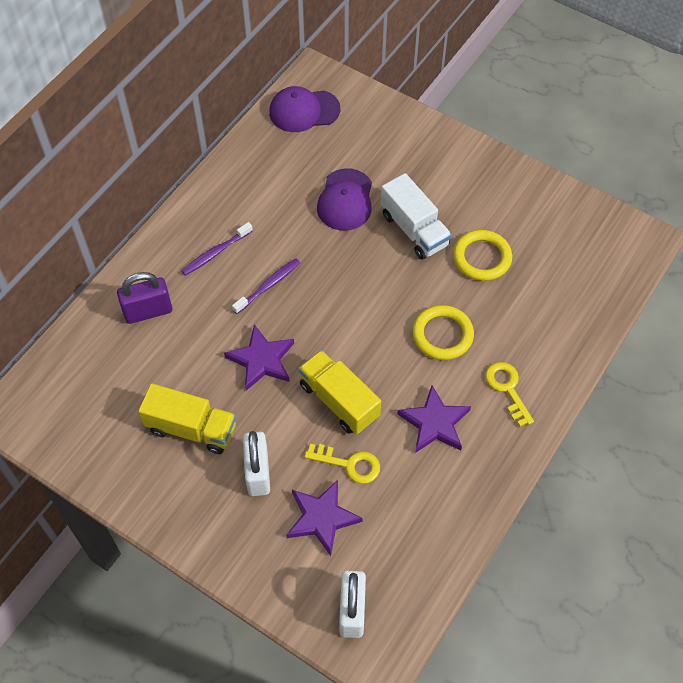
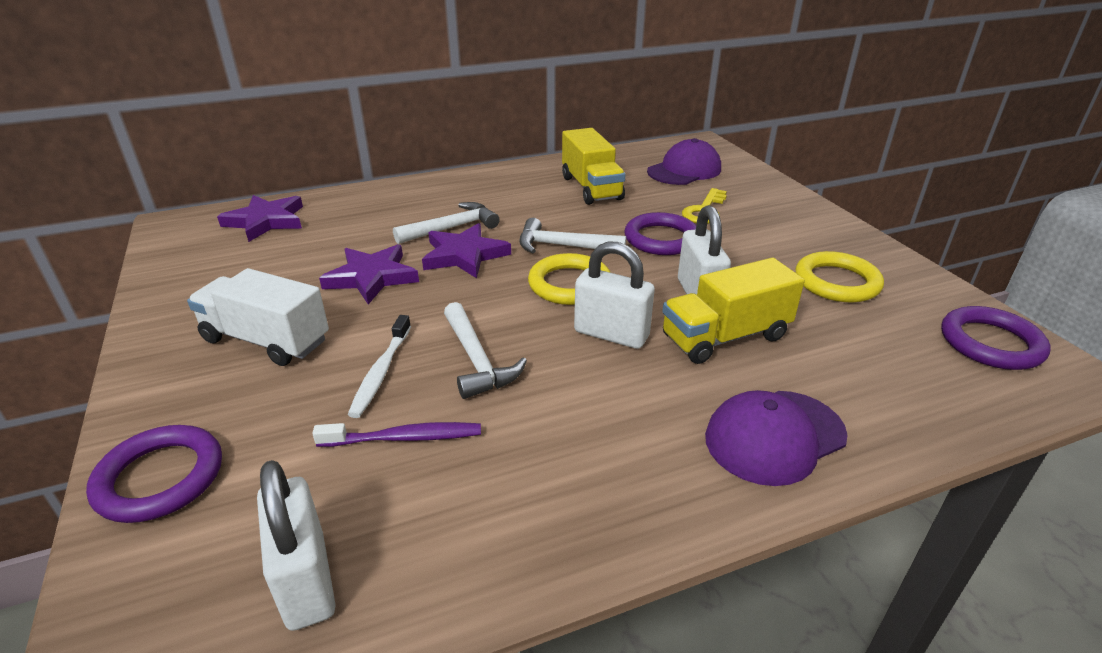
purple padlock: [117,272,172,324] = 1 -> none = 0
purple ring: none = 0 -> [86,425,222,523] [624,212,696,255] [941,306,1050,370] = 3
purple toothbrush: [181,222,253,276] [232,259,300,314] = 2 -> [312,422,481,447] = 1
white hammer: none = 0 -> [393,202,500,244] [444,302,527,399] [519,218,626,253] = 3
white padlock: [243,431,270,496] [339,571,366,638] = 2 -> [257,460,336,631] [574,241,655,349] [678,205,731,295] = 3
white toothbrush: none = 0 -> [348,315,411,418] = 1
yellow key: [304,444,380,484] [485,362,534,427] = 2 -> [682,188,727,224] = 1

